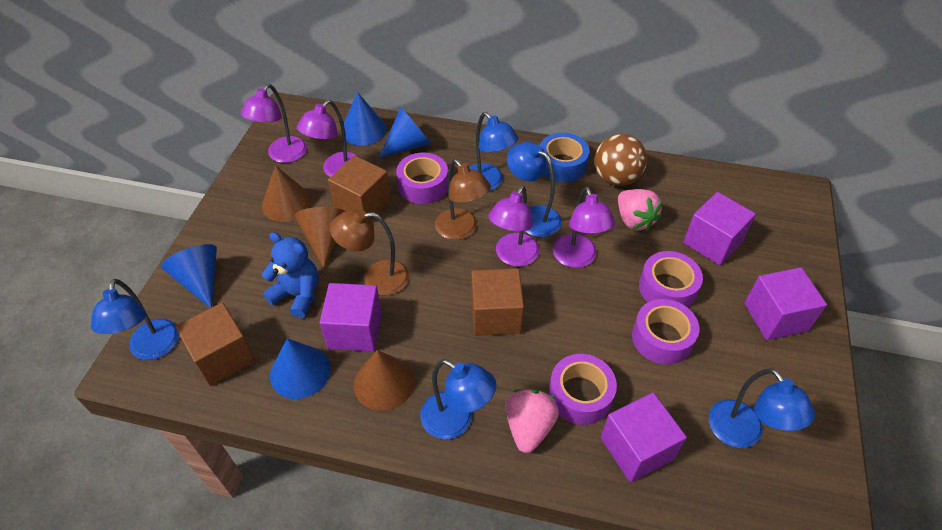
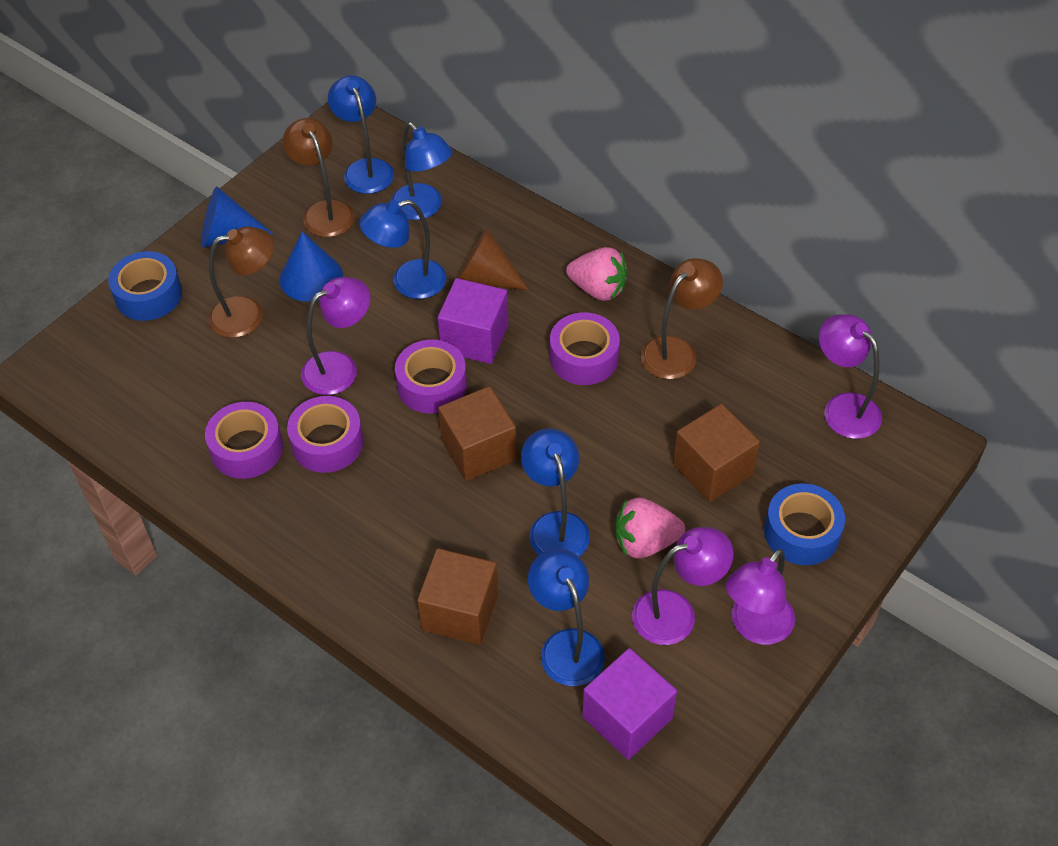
blue cone: [161,244,217,308] [270,338,331,399] [341,92,386,146] [379,107,431,158] = 4 -> [201,186,273,248] [279,231,343,302] = 2
blue tape: [540,133,590,183] = 1 -> [108,251,182,321] [764,483,845,565] = 2
blue teddy bear: [262,232,319,318] = 1 -> none = 0
brown ball: [594,134,647,186] = 1 -> none = 0
brown cone: [262,165,312,222] [294,207,345,268] [354,350,414,411] = 3 -> [457,228,529,290] = 1
brown lamp: [330,209,410,295] [435,159,491,240] = 2 -> [209,226,274,338] [283,118,355,237] [641,258,723,379] = 3
purple cube: [319,283,382,352] [601,392,687,482] [683,192,756,265] [744,267,827,340] = 4 -> [438,278,508,364] [582,648,677,760] = 2

